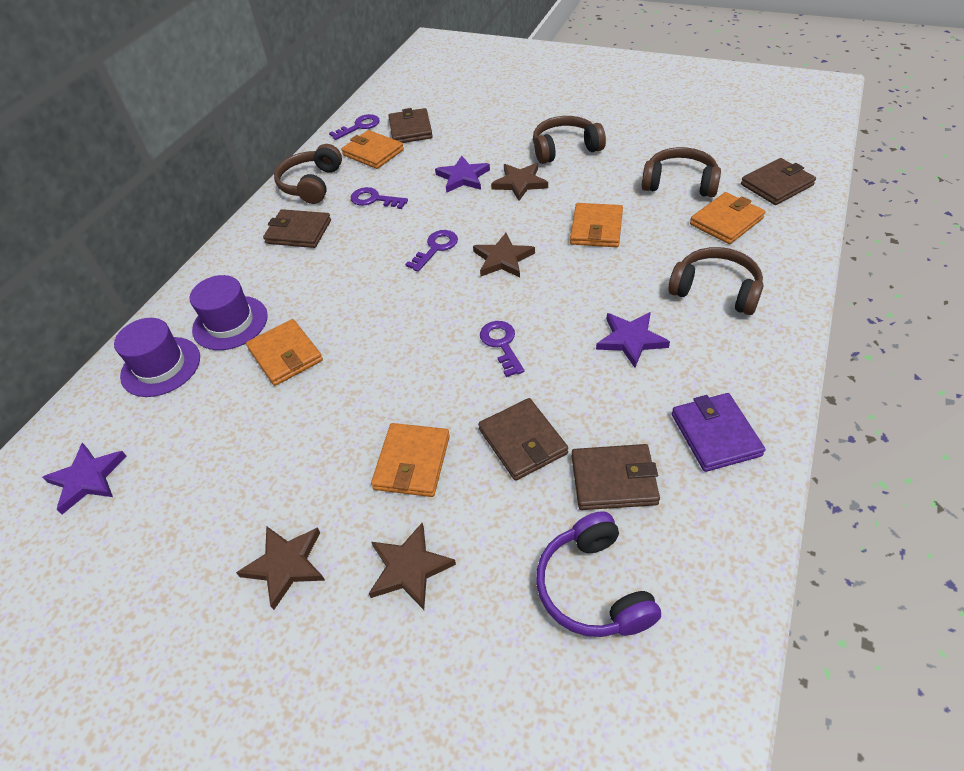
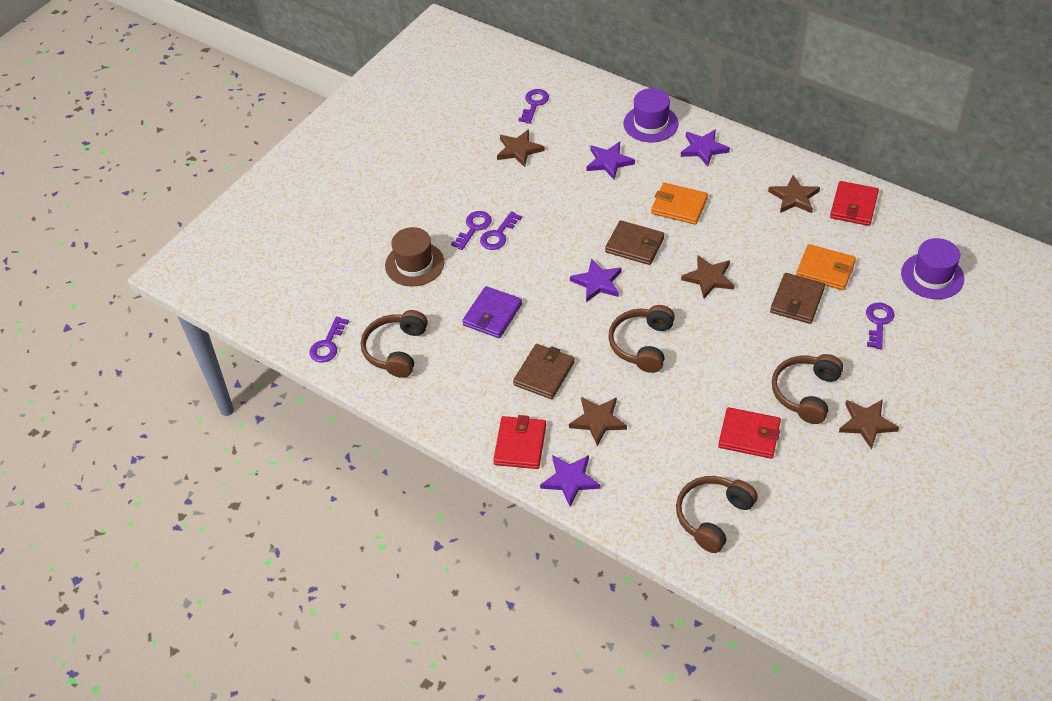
brown hat: none = 0 -> [385,227,444,286] = 1
brown star: [236,526,325,610] [369,523,456,610] [473,233,535,277] [491,163,548,201] = 4 -> [497,129,545,167] [569,397,627,446] [681,255,735,299] [768,175,820,213] [839,399,899,450] = 5
brown wallet: [263,209,331,248] [388,108,433,143] [478,398,568,481] [571,444,660,510] [741,158,816,205] = 5 -> [513,344,575,399] [605,220,664,265] [770,273,825,324] = 3
orange wallet: [246,319,323,386] [341,130,404,169] [371,423,450,497] [570,203,623,247] [690,192,765,244] = 5 -> [651,183,708,225] [796,244,856,290] = 2
purple headphones: [536,511,661,637] = 1 -> none = 0
purple key: [329,114,380,140] [350,187,408,209] [405,230,458,272] [480,321,524,377] = 4 -> [310,317,349,363] [451,211,492,250] [480,211,522,250] [519,89,549,124] [866,303,894,349] = 5
purple star: [42,443,127,514] [435,156,490,193] [596,312,670,368] = 3 -> [540,455,600,507] [570,258,622,302] [587,142,635,179] [681,129,730,167] = 4
red wallet: none = 0 -> [493,415,546,469] [718,407,781,459] [830,181,879,226] = 3

